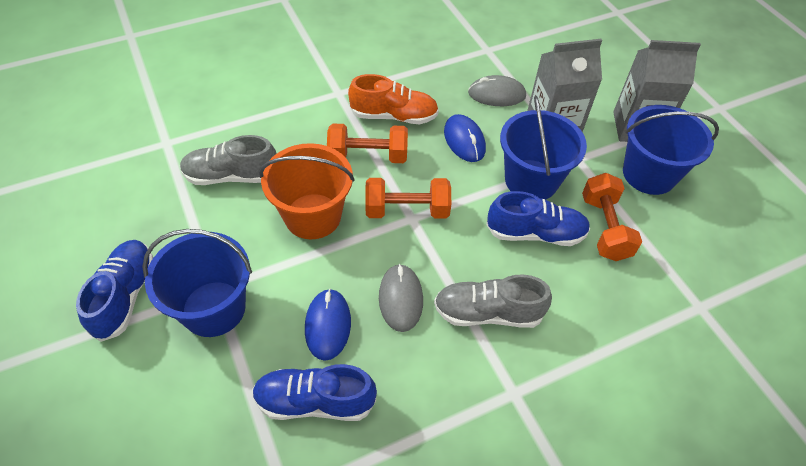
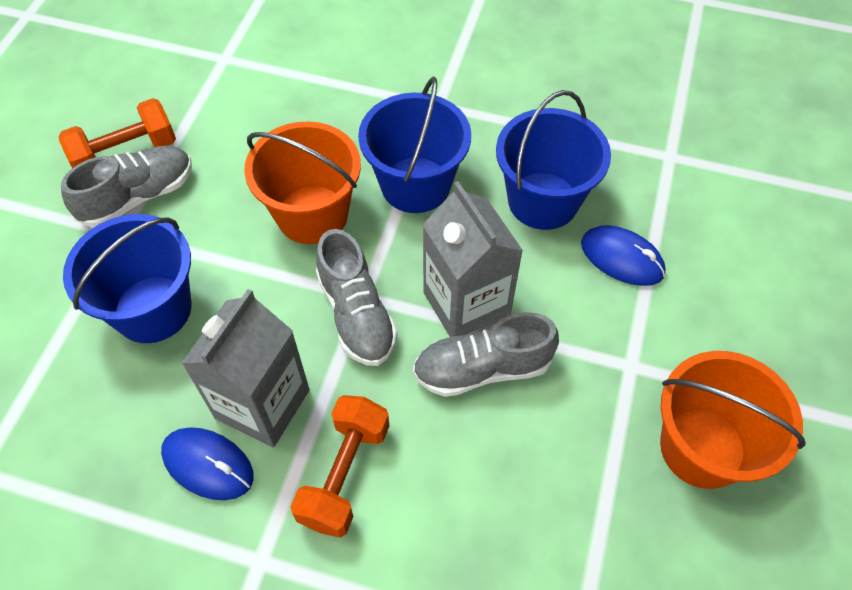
blue shoe: [76,240,153,342] [252,364,377,421] [486,191,590,246] = 3 -> none = 0
grey mouse: [379,264,423,332] [468,75,526,106] = 2 -> none = 0
grey shoe: [180,135,276,185] [434,275,552,328] = 2 -> [61,146,192,227] [316,229,398,366] [413,312,559,397] = 3
orange bucket: [259,143,355,239] = 1 -> [244,121,361,244] [660,351,806,489] = 2
orange dumbbell: [327,124,408,163] [365,178,451,219] [582,173,642,261] = 3 -> [58,98,176,168] [290,395,390,537] = 2
orange shoe: [348,74,439,124] = 1 -> none = 0

